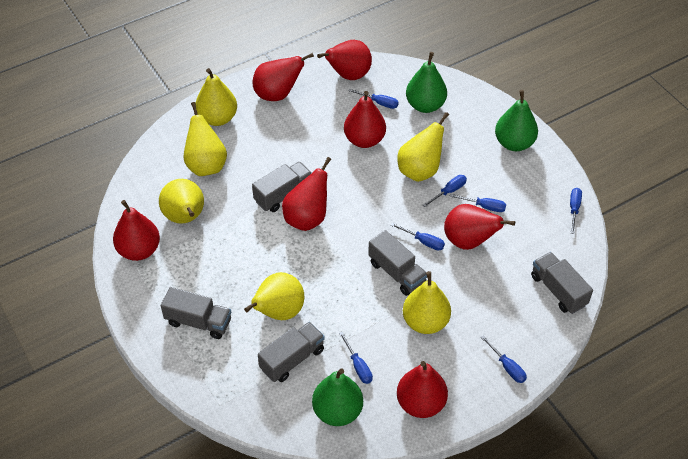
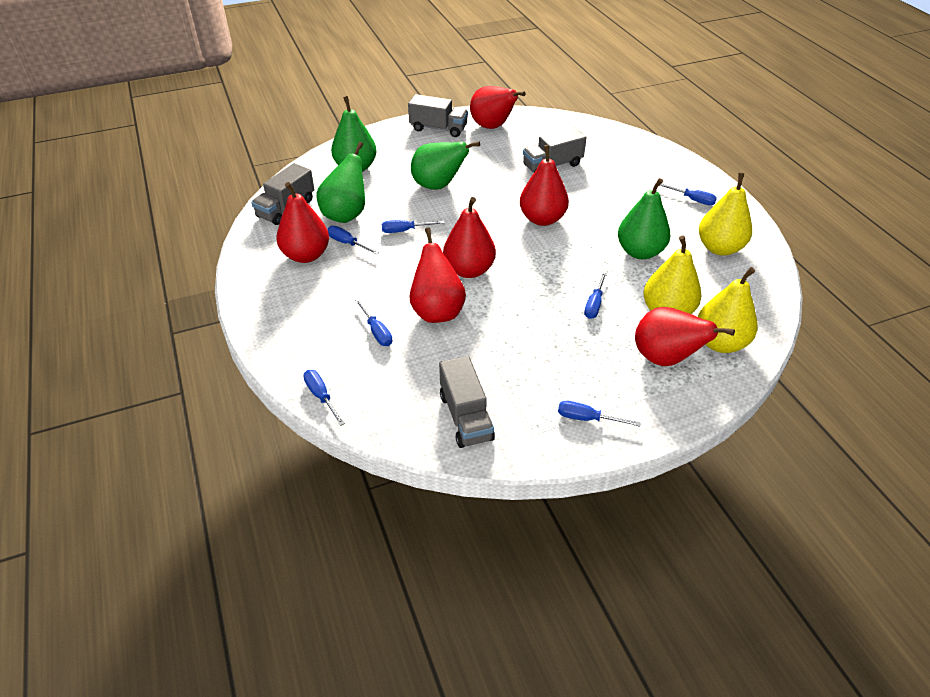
green pear: [312,369,363,426] [406,52,447,113] [495,90,538,151] = 3 -> [317,142,365,223] [331,96,377,172] [411,141,480,190] [618,178,670,259] = 4
grey truck: [161,287,231,339] [252,162,312,212] [258,322,325,382] [368,230,427,296] [531,252,593,314] = 5 -> [251,163,315,225] [408,94,468,137] [439,356,495,448] [523,127,586,173] = 4
red pear: [113,200,160,261] [253,53,314,101] [282,157,331,231] [317,40,372,80] [344,91,386,148] [397,361,448,418] [444,204,515,250] = 7 -> [276,182,329,263] [409,227,466,323] [443,197,496,278] [470,86,526,129] [520,145,569,226] [635,307,735,366] = 6
yellow pear: [159,179,204,224] [183,102,227,176] [195,68,237,126] [244,272,304,320] [397,112,449,182] [403,271,451,334] = 6 -> [643,236,701,314] [697,267,758,353] [699,173,752,256] = 3

